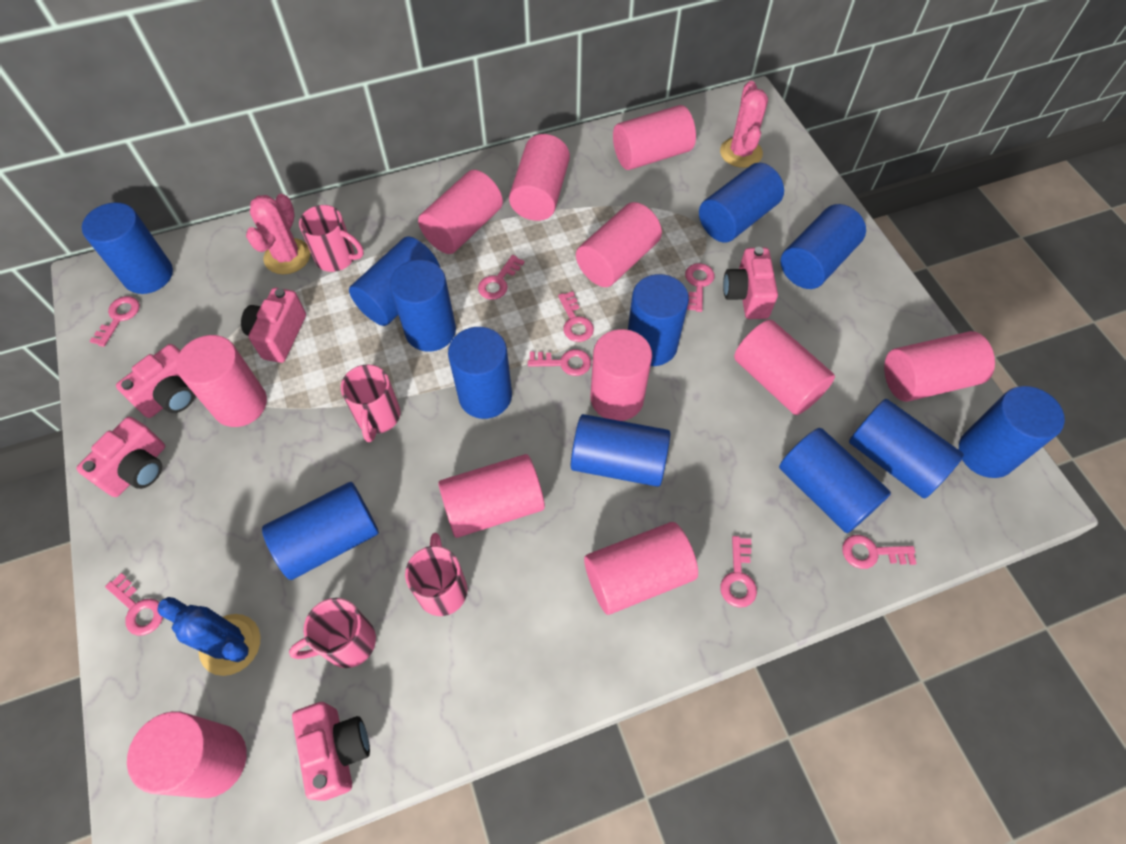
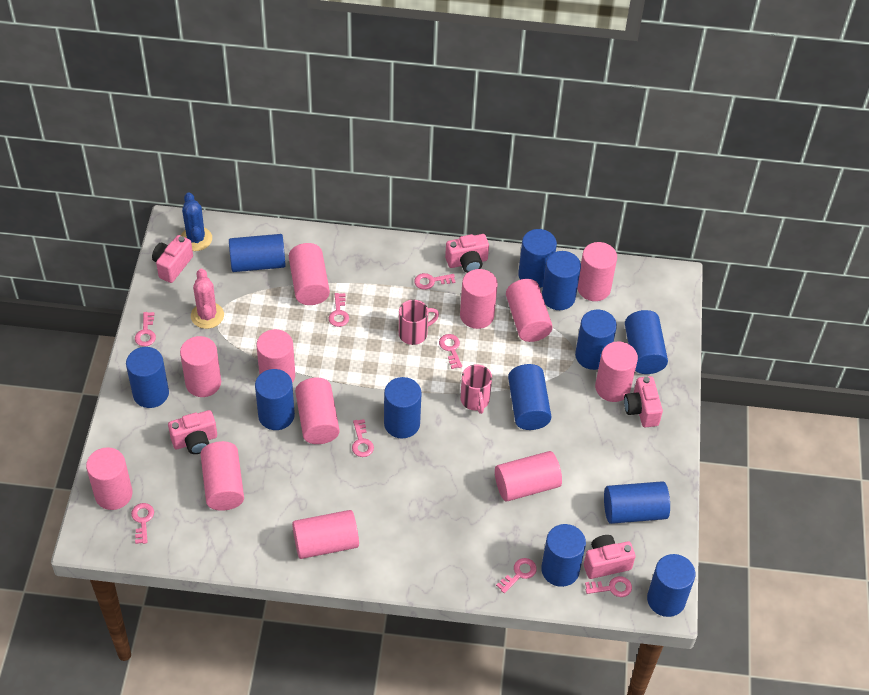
pink cactus: [246,194,310,274] [720,81,768,168] = 2 -> [191,268,224,329] = 1
pink cylinder: [127,711,247,798] [176,335,267,427] [418,170,503,254] [438,454,545,538] [509,134,570,221] [576,202,662,287] [584,522,698,615] [591,329,652,421] [613,105,696,170] [734,320,835,415] [884,331,995,402] = 11 -> [86,447,133,510] [180,336,221,397] [200,441,244,511] [257,329,295,383] [289,243,330,305] [292,510,359,559] [295,378,340,444] [460,269,498,329] [495,451,562,502] [506,279,553,342] [577,242,617,301] [595,341,638,402] = 12
pink mug: [289,598,376,668] [299,205,364,272] [341,364,400,442] [405,533,468,616] = 4 -> [399,300,439,345] [460,364,492,414] = 2

